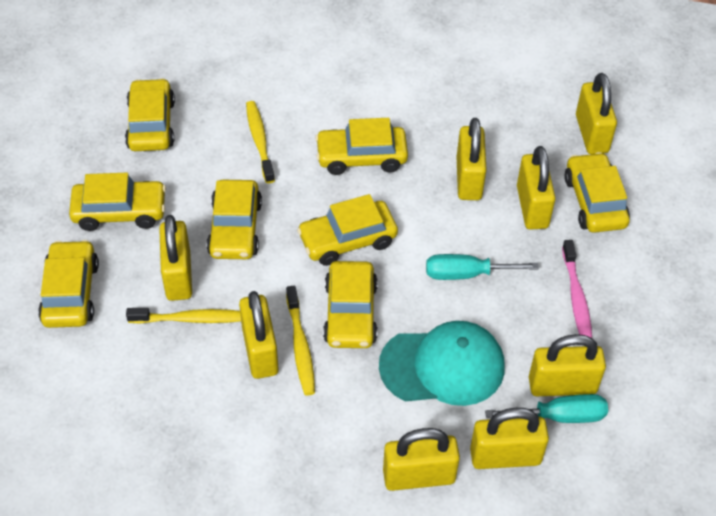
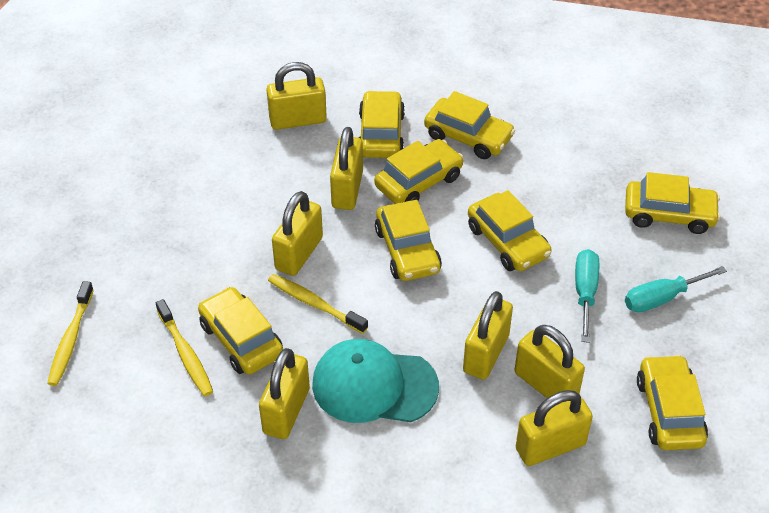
pink toothbrush: [562,240,592,338] = 1 -> none = 0
yellow padlock: [159,215,192,301] [239,291,279,379] [383,428,460,491] [457,118,487,200] [470,408,549,469] [517,146,555,230] [529,334,606,396] [576,73,617,154] = 8 -> [259,348,310,439] [266,62,327,130] [272,191,323,276] [330,127,363,210] [463,291,513,380] [515,325,585,398] [516,390,593,466] = 7

